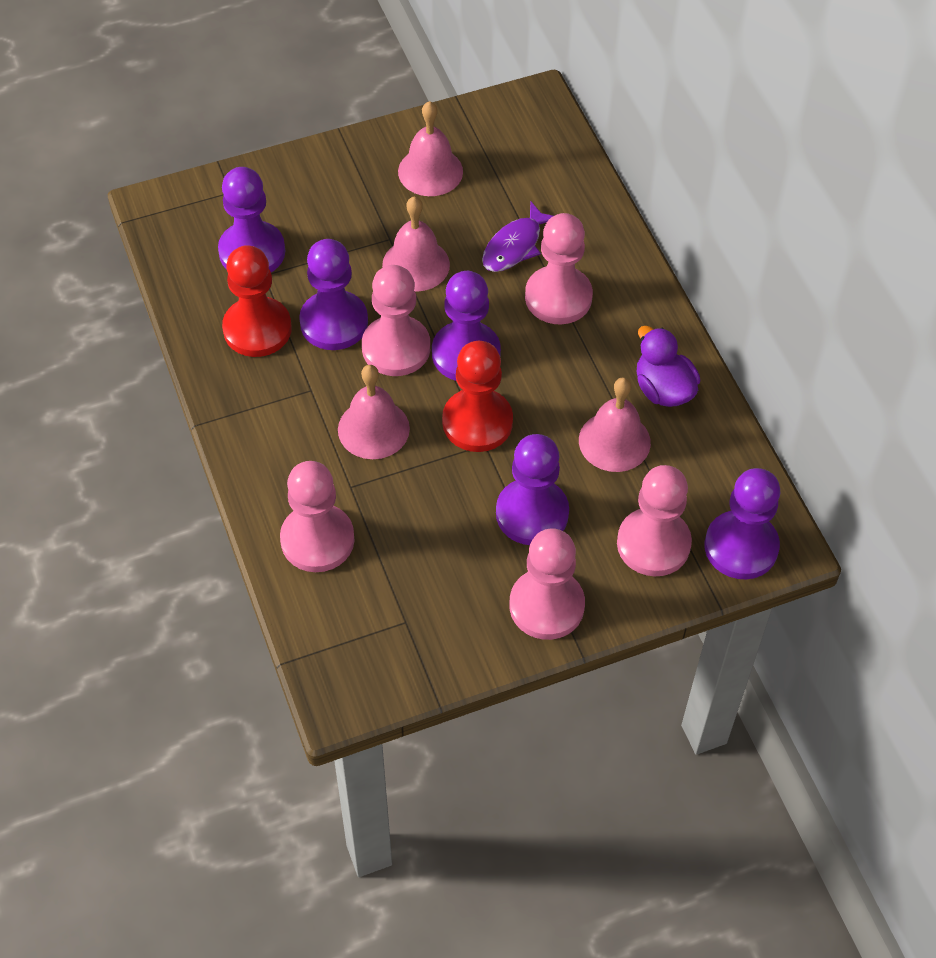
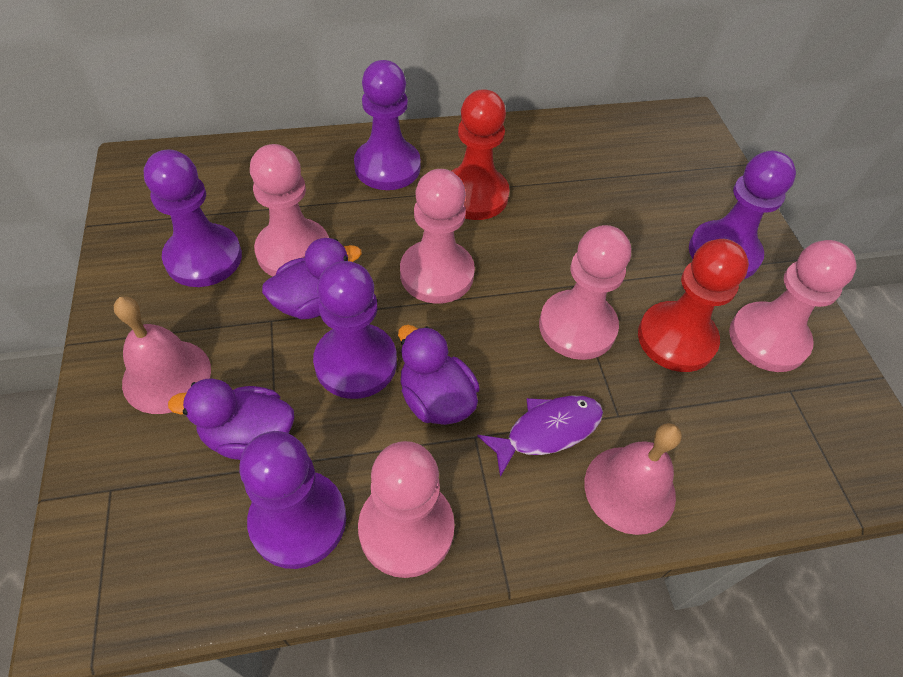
pink bell: [338,365,410,459] [382,197,450,292] [398,101,463,196] [579,377,651,472] = 4 -> [114,296,211,414] [584,423,682,535] = 2
purple duck: [637,326,700,407] = 1 -> [168,378,294,460] [262,238,362,319] [398,325,480,425] = 3

